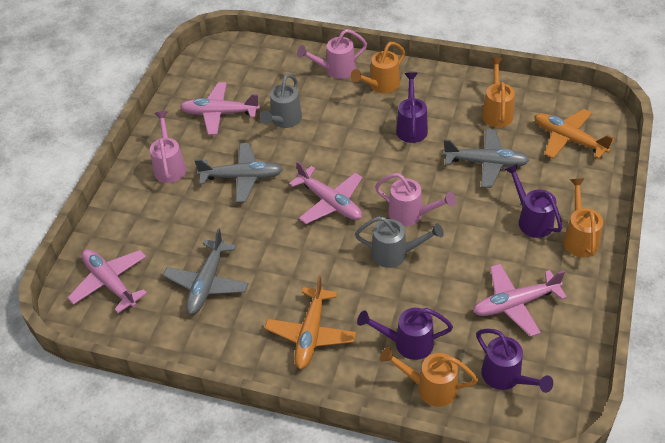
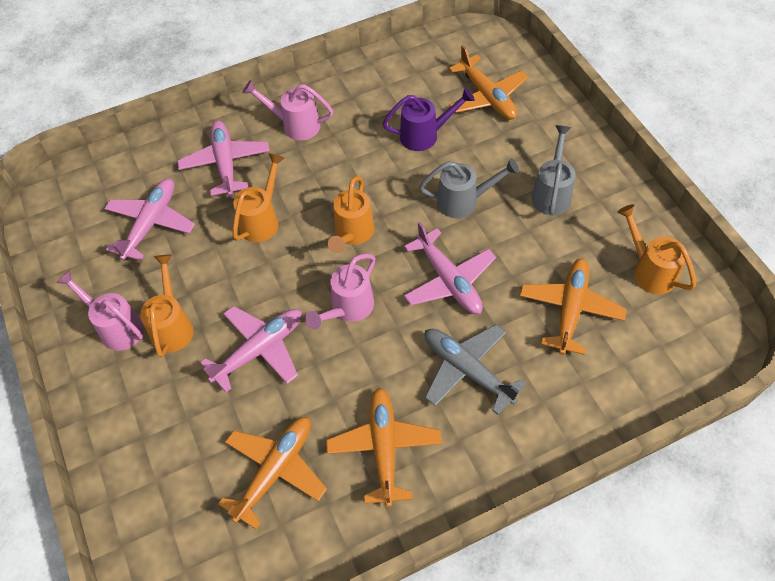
grey plane: [163,228,249,314] [194,143,283,202] [443,129,530,188] = 3 -> [425,325,526,415] = 1
orange plane: [265,276,356,369] [534,109,615,159] = 2 -> [218,417,327,529] [326,388,442,507] [449,45,528,120] [520,259,627,355] = 4
purple watering can: [357,308,453,360] [396,72,428,143] [476,329,553,393] [504,163,563,238] = 4 -> [382,88,475,151] = 1

